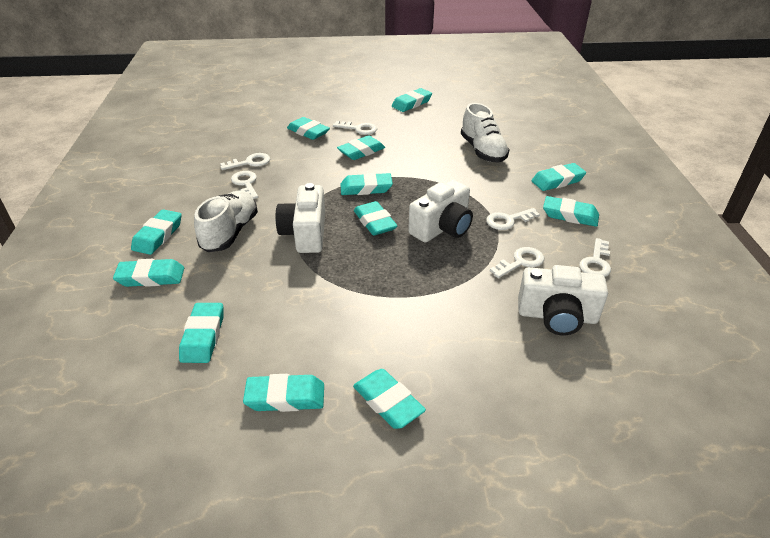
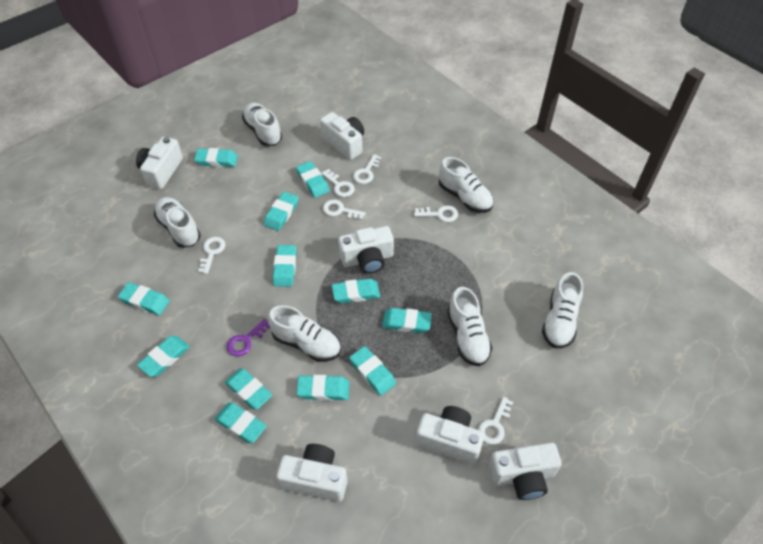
purple key: none = 0 -> [227,319,270,357] = 1
white camera: [275,183,325,253] [408,179,473,243] [518,265,608,335] = 3 -> [136,137,183,189] [276,444,347,502] [320,112,364,160] [338,226,394,274] [416,406,484,465] [489,443,562,500] = 6
white shoe: [194,191,258,252] [461,103,509,163] = 2 -> [154,197,201,248] [242,103,282,146] [268,305,341,362] [439,157,493,213] [447,287,493,366] [542,272,583,348] = 6

